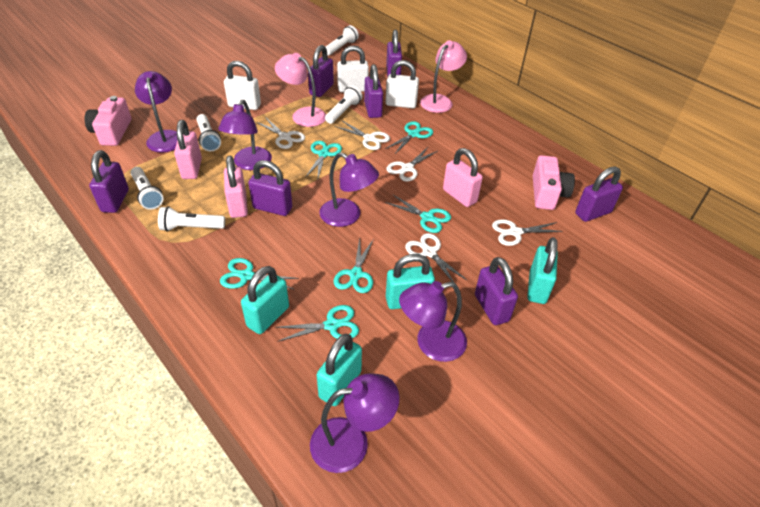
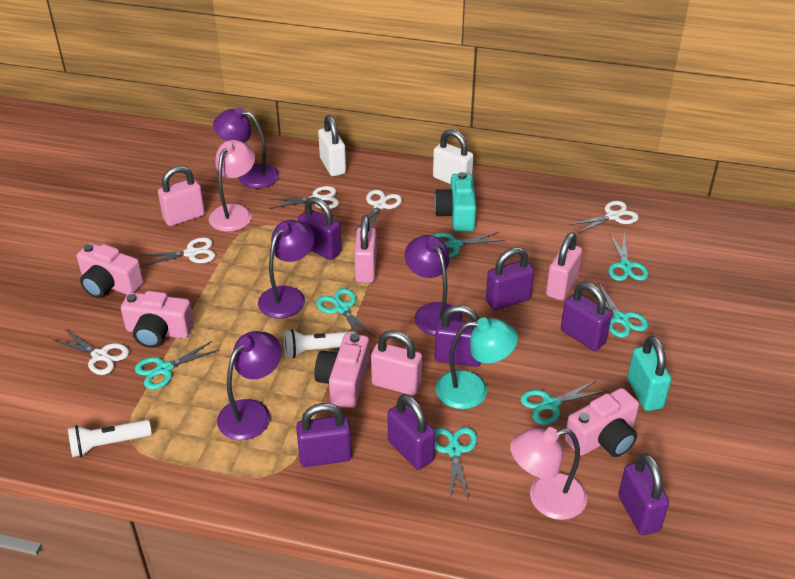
pink camera: [84,96,131,146] [533,155,575,210] = 2 -> [77,243,143,298] [121,291,194,348] [314,333,370,408] [565,388,639,457] = 4
pink padlock: [174,120,202,179] [224,156,248,218] [443,148,483,207] = 3 -> [158,166,205,226] [354,215,377,283] [371,330,422,395] [546,232,582,301] = 4
purple lamp: [135,71,178,152] [218,100,272,170] [310,373,399,473] [320,152,379,227] [399,281,467,362] = 5 -> [213,107,279,188] [217,331,282,440] [258,220,314,319] [405,235,463,336] = 4
turquoise camera: none = 0 -> [434,172,476,231] = 1
turquoise lamp: none = 0 -> [436,318,518,409] = 1
turquoise padlock: [241,266,289,334] [317,334,362,406] [386,254,435,309] [527,237,558,304] = 4 -> [627,336,671,411] = 1
turquoise scissors: [220,258,299,289] [275,305,359,342] [305,141,342,178] [334,238,374,293] [385,121,433,154] [385,195,451,233] = 6 -> [135,341,219,389] [316,288,376,337] [432,232,504,258] [434,427,477,500] [521,380,606,425] [589,282,648,338] [608,233,649,281] = 7
white flashlight: [130,167,163,210] [158,206,225,231] [196,114,221,151] [325,85,362,124] [326,25,359,55] = 5 -> [68,420,152,457] [284,329,356,358] = 2
white padlock: [224,61,261,110] [337,46,369,92] [386,60,419,108] = 3 -> [318,115,346,176] [433,129,474,184] = 2

